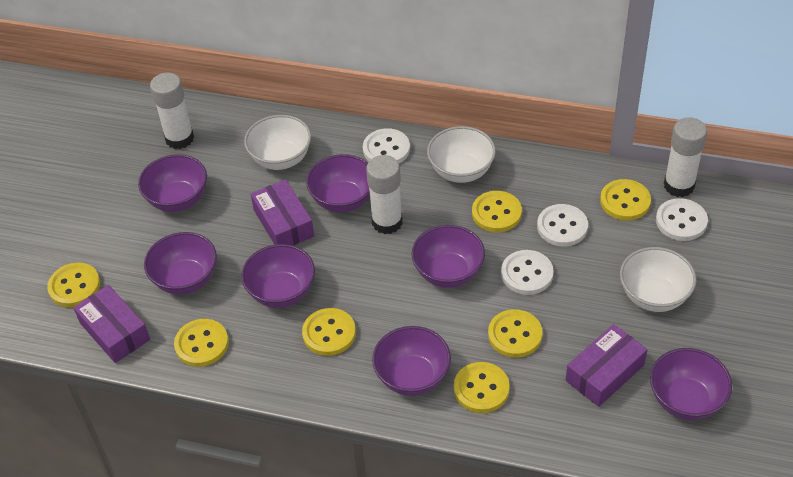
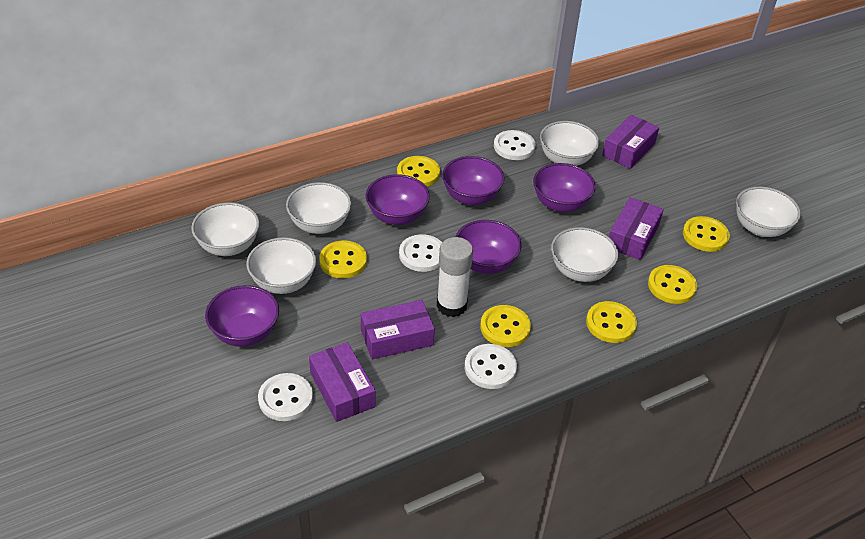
purple bowl: [138,154,207,212] [144,232,217,295] [241,244,315,308] [306,154,370,212] [372,326,451,396] [411,225,485,288] [650,348,732,420] = 7 -> [205,285,279,347] [366,174,430,225] [442,156,504,205] [456,220,522,274] [533,163,596,212] = 5
purple box: [73,285,150,363] [251,179,314,245] [566,324,647,407] = 3 -> [309,342,376,422] [361,300,435,360] [602,115,659,169] [609,197,664,260] = 4
white bowl: [244,115,311,170] [427,126,496,183] [620,247,696,312] = 3 -> [191,203,259,256] [247,237,316,294] [286,182,351,234] [540,121,599,166] [551,227,618,282] [736,187,801,237] = 6
white glue stick: [150,73,194,149] [366,155,403,234] [664,117,707,197] = 3 -> [437,237,473,317] = 1
yellow button: [47,263,100,307] [174,319,229,367] [302,308,356,356] [454,362,510,413] [472,191,522,232] [488,309,542,358] [600,179,651,221] = 7 -> [319,241,367,278] [397,156,440,187] [480,305,531,347] [586,301,637,343] [648,265,697,304] [683,216,730,252] = 6

